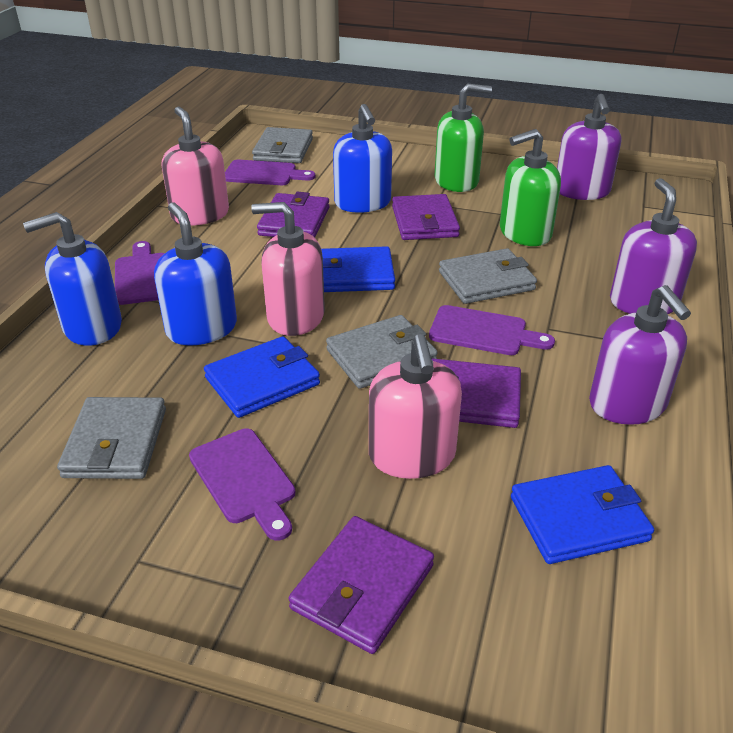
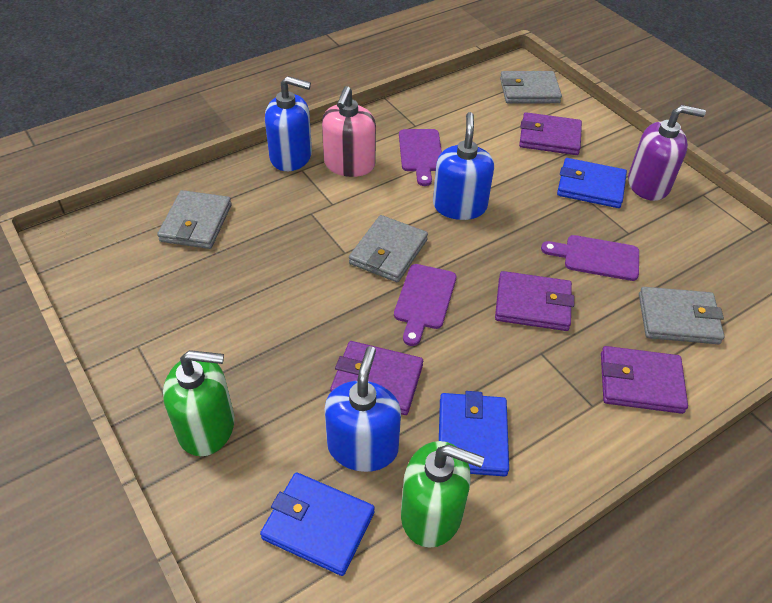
pink soap dispenser: [162,107,229,225] [251,202,325,336] [369,334,462,479] = 3 -> [322,86,376,177] = 1
purple cutting board: [115,241,165,305] [189,428,295,541] [225,160,315,185] [429,305,555,355] = 4 -> [394,264,456,346] [399,129,442,186] [541,235,639,281] = 3
purple soap dispenser: [557,94,621,200] [589,285,691,425] [610,178,697,314] = 3 -> [628,105,706,201] = 1

